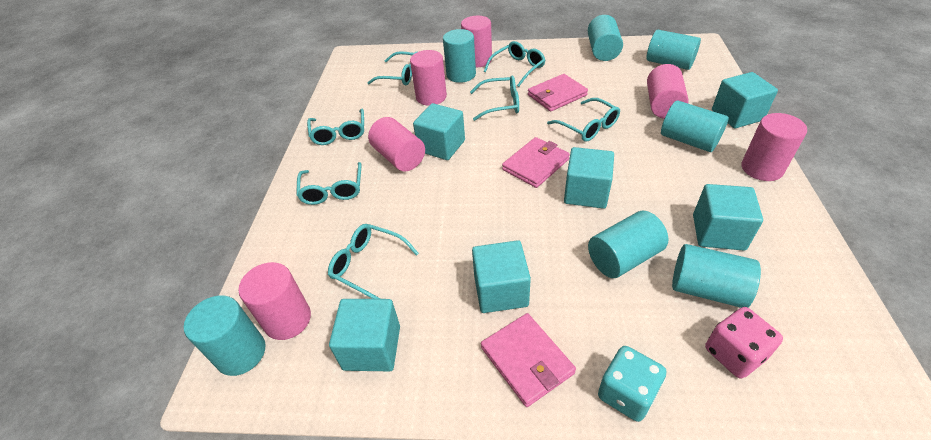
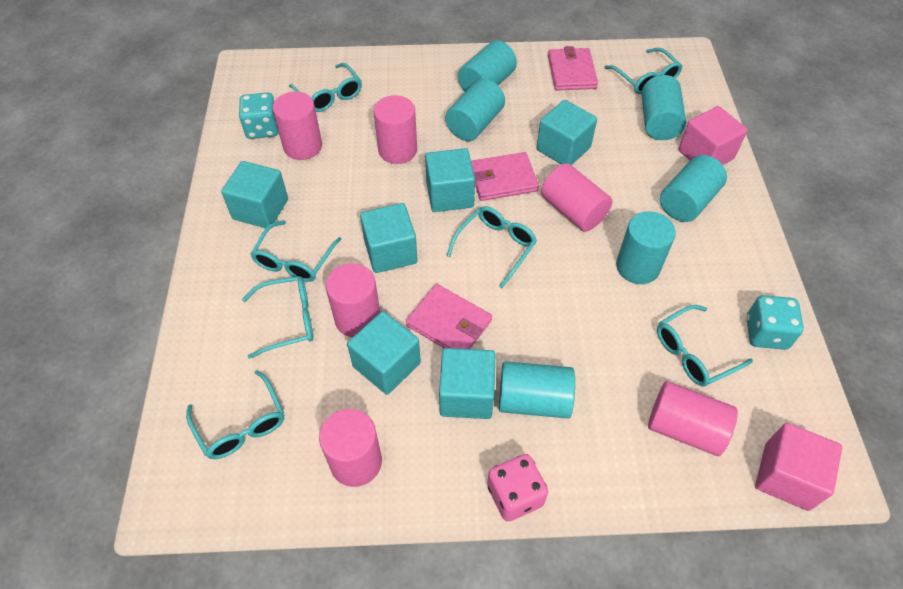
pink cube: none = 0 -> [678,106,748,165] [755,423,842,511] = 2
turquoise cylinder: [184,295,265,376] [443,29,476,83] [588,15,623,61] [588,211,668,278] [646,30,701,70] [661,101,729,152] [672,244,761,308] = 7 -> [445,78,505,141] [458,40,517,92] [499,361,575,419] [616,211,676,284] [641,75,686,140] [660,155,727,222] = 6
turquoise dice: [598,346,666,422] = 1 -> [239,92,278,139] [746,295,804,350] = 2

